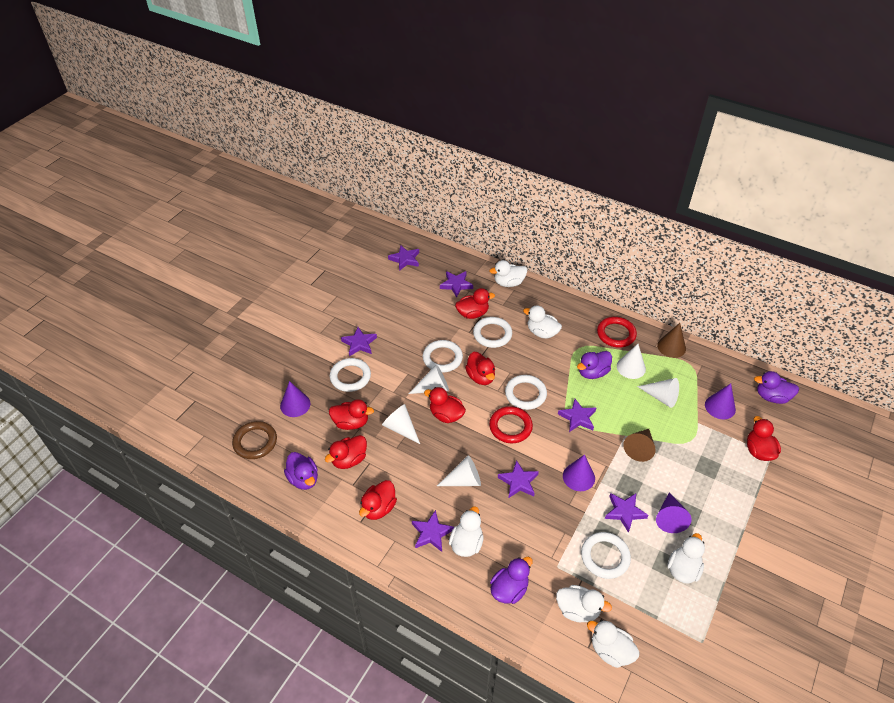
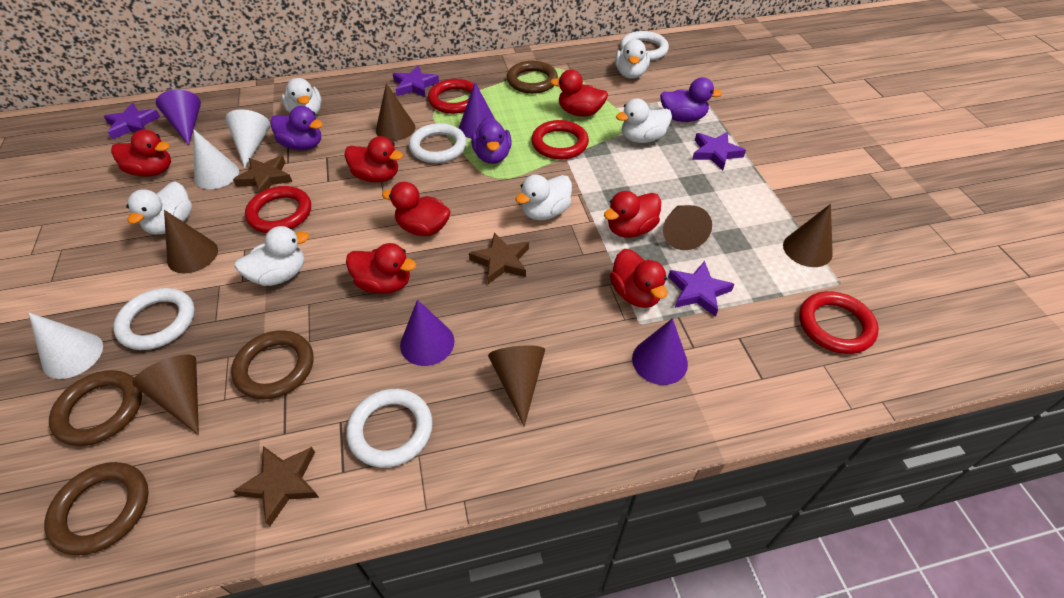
brown cone: [623,429,656,462] [657,323,686,358] = 2 -> [132,354,199,435] [164,210,218,273] [376,83,415,141] [488,345,545,427] [663,205,712,250] [783,204,833,267] = 6
brown ring: [232,421,277,459] = 1 -> [44,462,149,555] [49,370,142,446] [231,330,313,399] [507,61,558,94] = 4
brown star: none = 0 -> [233,155,292,193] [233,446,319,526] [469,232,529,284] = 3
purple duck: [284,452,318,490] [490,557,533,604] [577,351,612,379] [754,371,799,404] = 4 -> [270,106,323,150] [471,117,512,164] [660,77,722,122] = 3
purple star: [341,327,377,356] [388,245,419,271] [412,510,454,552] [440,271,473,298] [498,460,539,498] [558,399,596,432] [605,493,649,533] = 7 -> [104,103,160,139] [393,66,439,97] [668,261,734,317] [692,132,746,170] = 4
red ring: [489,406,533,443] [597,317,637,348] = 2 -> [245,186,311,233] [428,79,474,114] [531,120,589,160] [799,291,879,354] = 4
white cone: [382,404,420,444] [409,364,449,394] [437,455,481,486] [617,344,646,379] [637,378,679,408] = 5 -> [28,312,103,379] [193,129,239,189] [225,109,270,168] = 3
white ring: [330,358,371,392] [422,340,463,373] [473,317,512,348] [505,375,547,410] [581,532,631,579] = 5 -> [113,288,195,350] [346,389,433,468] [409,123,467,163] [620,31,669,61] = 4

